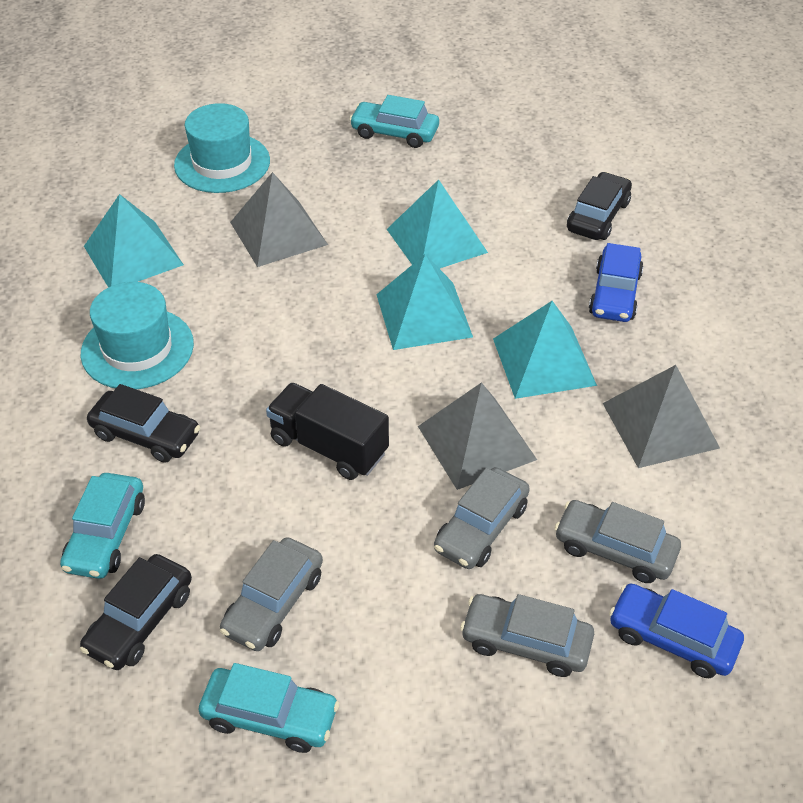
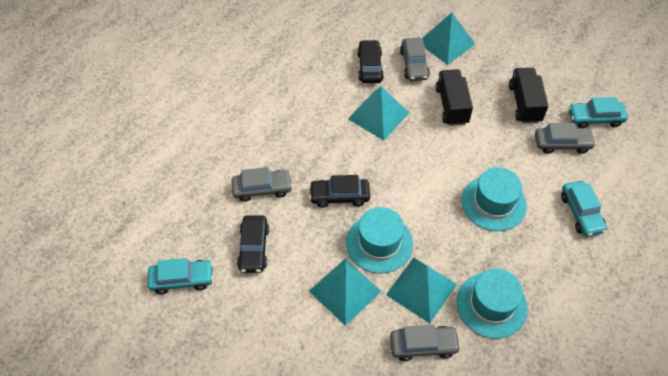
black truck: [266,383,389,480] = 1 -> [436,69,473,126] [509,68,548,124] = 2
blue car: [589,243,644,322] [609,583,744,678] = 2 -> none = 0
grey pyramid: [230,172,328,267] [418,382,537,490] [603,365,720,468] = 3 -> none = 0
turquoise hat: [81,282,194,389] [174,103,270,193] = 2 -> [346,207,413,273] [457,269,528,339] [461,167,527,231] = 3

